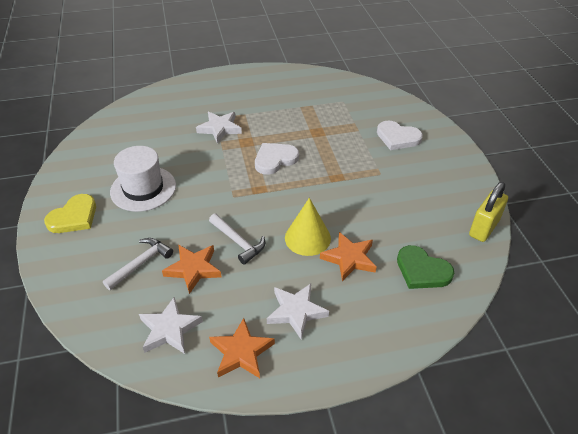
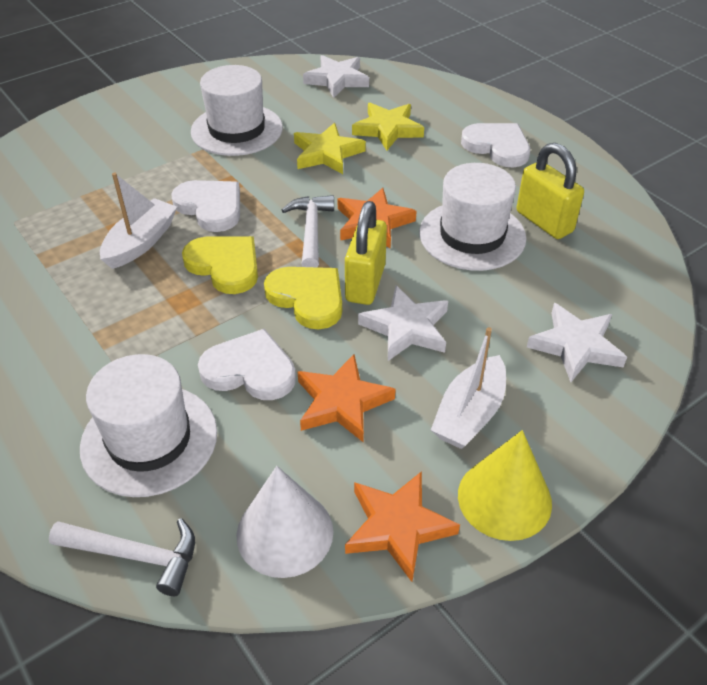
green heart: [397,245,454,289] = 1 -> none = 0
white boat: none = 0 -> [100,173,177,269] [431,327,506,449] = 2
white cone: none = 0 -> [237,466,333,578] = 1
white hat: [110,146,176,212] = 1 -> [80,354,217,497] [191,65,283,156] [419,163,526,271] = 3
white heart: [255,143,299,175] [377,121,423,150] = 2 -> [171,180,240,232] [198,329,296,400] [461,123,530,167] = 3
yellow heart: [44,194,96,233] = 1 -> [182,236,258,294] [264,267,342,329] = 2
yellow padlock: [469,182,508,242] = 1 -> [345,201,387,305] [516,143,584,239] = 2
yellow star: none = 0 -> [294,123,366,174] [352,103,424,150] = 2

